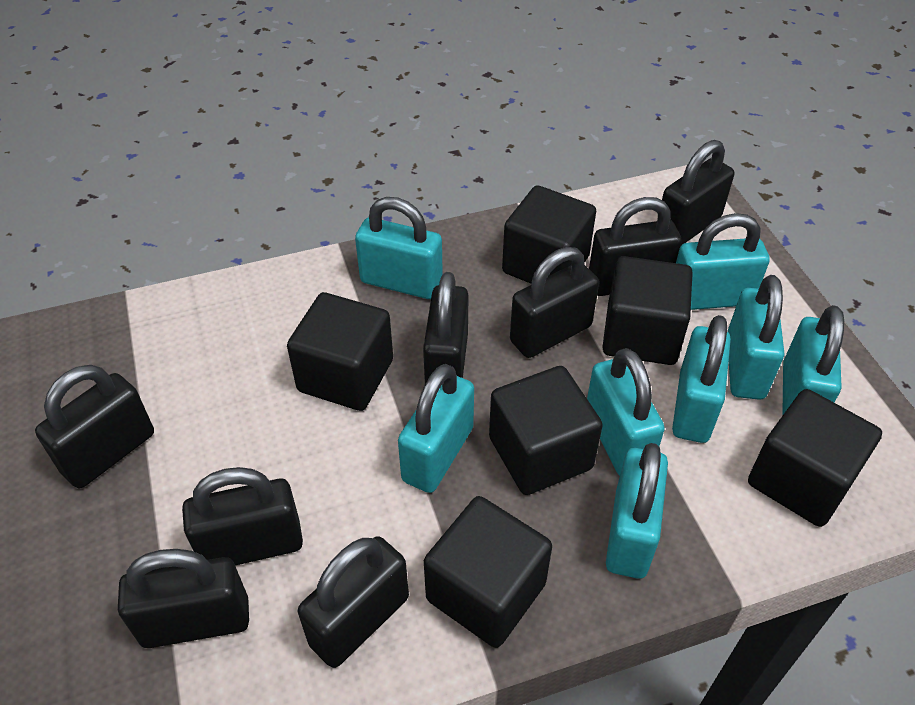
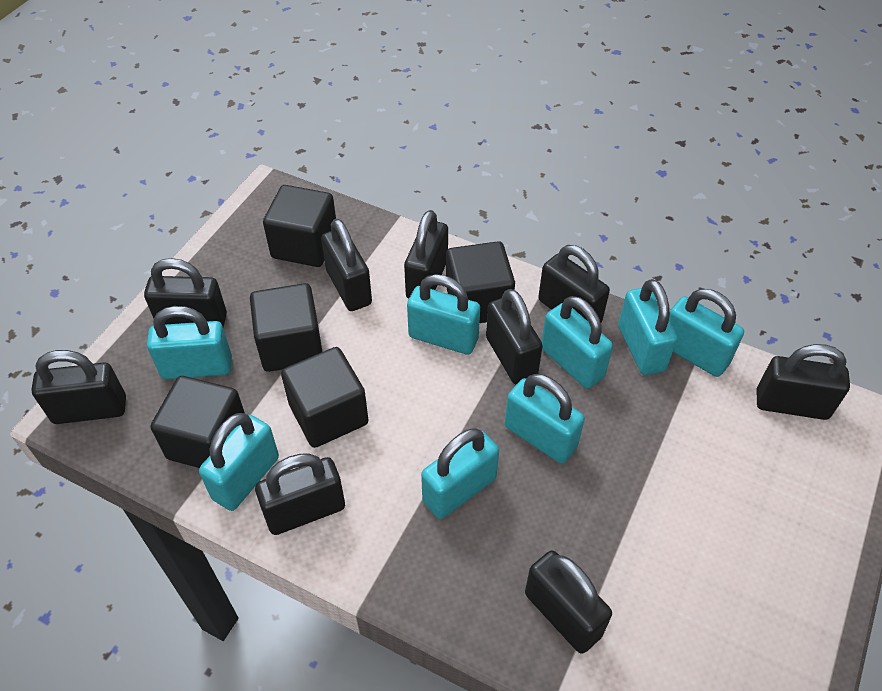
black cube: [287,292,393,411] [424,496,552,648] [489,366,603,495] [502,185,596,284] [602,256,693,365] [748,389,882,527] = 6 -> [151,376,245,468] [250,283,322,372] [263,185,336,267] [281,347,369,448] [446,241,515,323] = 5
black padlock: [35,365,154,488] [118,549,249,648] [182,467,303,566] [298,536,409,668] [423,272,469,384] [510,247,599,358] [589,197,682,296] [657,140,734,245] = 8 -> [31,350,126,424] [144,258,227,327] [255,454,345,535] [321,219,372,311] [404,210,448,299] [486,289,543,385] [525,551,612,654] [538,245,610,322] [756,344,850,420] = 9

